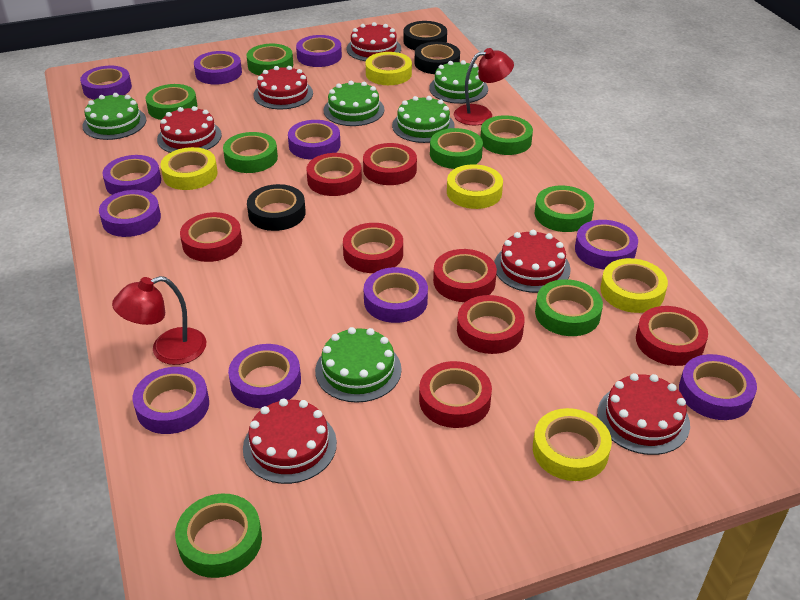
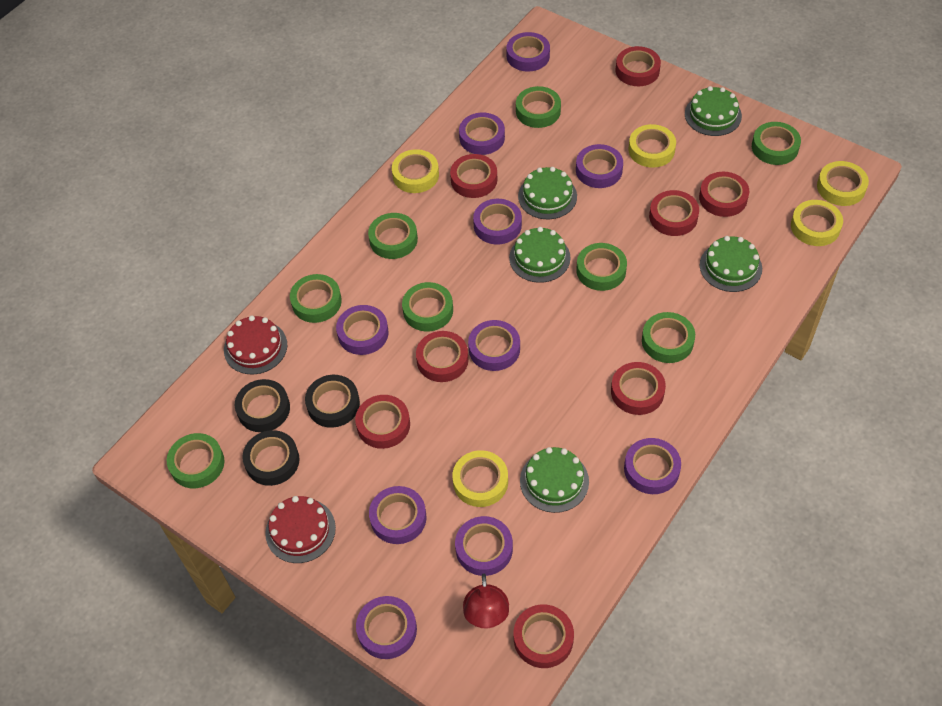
purple tape: [80,66,132,100] [99,190,161,237] [102,155,161,195] [133,367,209,434] [194,51,242,85] [228,344,301,408] [288,120,341,160] [296,35,342,67] [364,267,428,323] [575,220,638,269] [679,354,757,420] = 11 -> [336,305,389,355] [356,596,417,659] [369,486,426,544] [455,516,513,576] [459,113,505,155] [468,320,520,371] [473,199,522,244] [506,32,550,71] [576,144,623,188] [624,438,681,494] = 10
red cake: [157,106,222,153] [243,399,337,484] [254,66,313,109] [346,22,401,61] [494,230,571,293] [597,373,690,455] = 6 -> [224,315,287,374] [265,496,336,563] = 2
red lamp: [112,276,207,365] [454,48,514,125] = 2 -> [463,573,509,629] = 1

